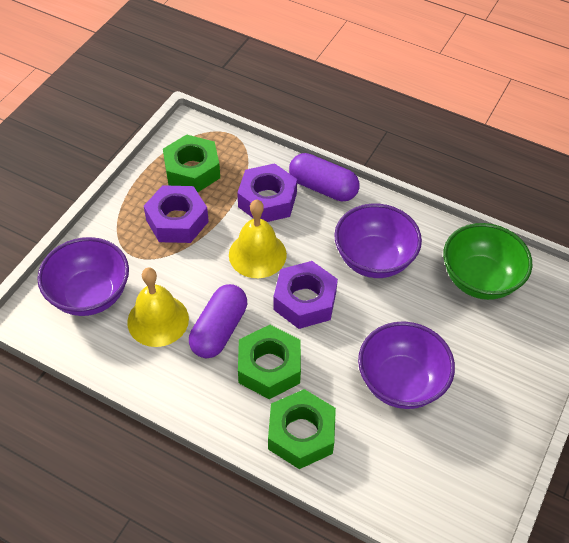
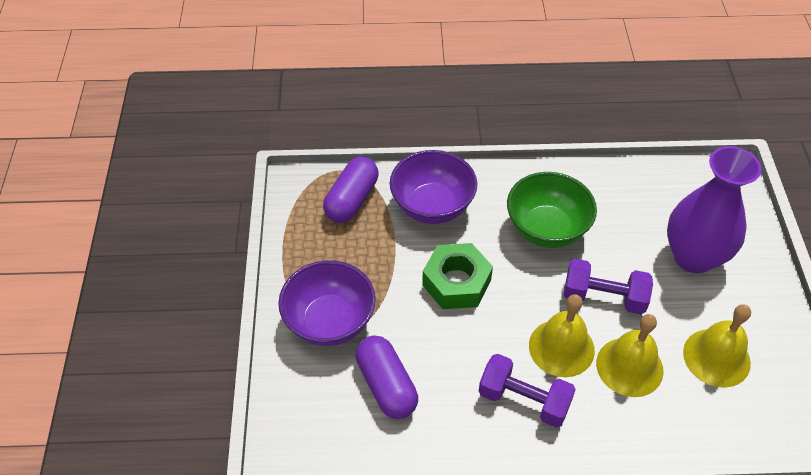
green nut: [163,135,220,192] [238,325,301,399] [268,389,336,469] = 3 -> [422,243,493,309] = 1
purple bowl: [37,237,129,316] [334,204,422,278] [358,321,455,409] = 3 -> [278,260,376,346] [390,150,477,224] = 2
purple dumbbell: none = 0 -> [479,354,576,428] [564,259,653,314] = 2
purple nut: [144,185,209,243] [237,163,297,222] [273,261,338,329] = 3 -> none = 0
purple vase: none = 0 -> [667,146,761,273] = 1
yellow bell: [127,268,189,347] [229,200,287,278] = 2 -> [529,294,595,377] [596,314,664,397] [683,304,751,388] = 3

